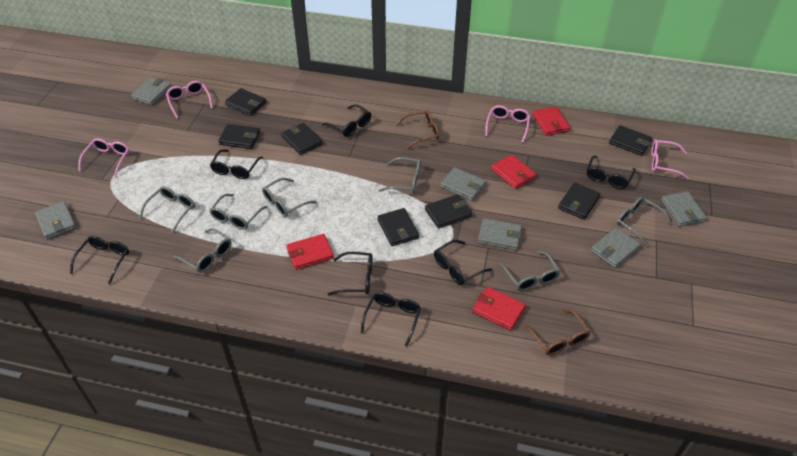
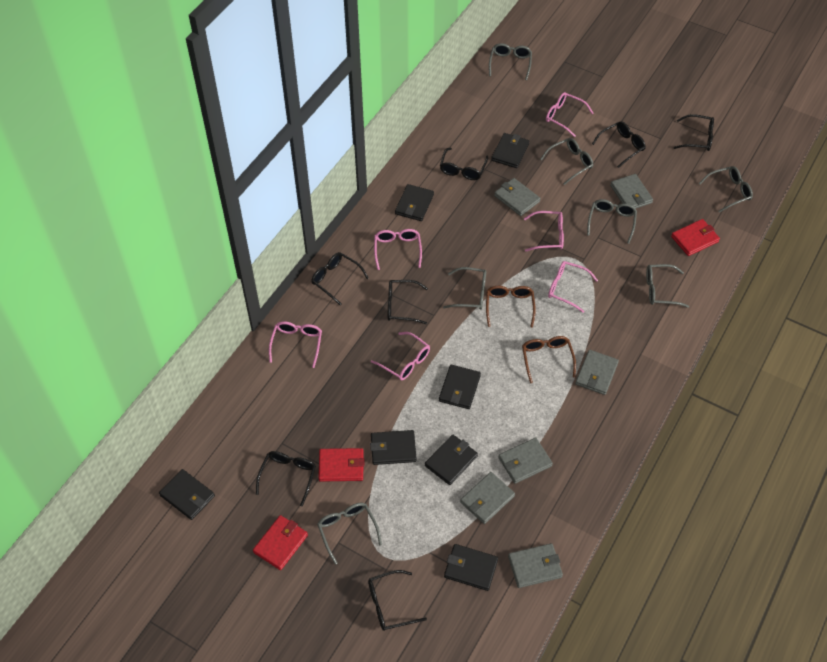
pink glasses: [78,138,130,177] [166,81,213,118] [485,105,530,143] [651,139,689,179] = 4 -> [269,321,322,368] [371,332,430,380] [374,229,422,270] [524,211,564,252] [546,92,593,137] [548,261,598,313] = 6
red wallet: [286,234,334,270] [473,287,526,331] [491,154,536,189] [533,107,570,136] = 4 -> [253,515,308,570] [318,448,364,482] [671,219,720,256] = 3

